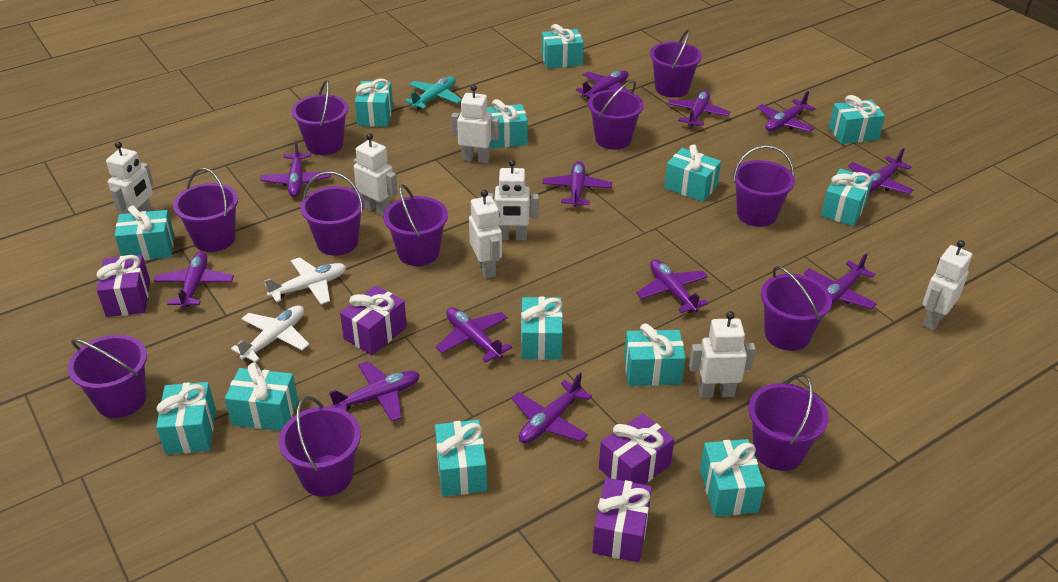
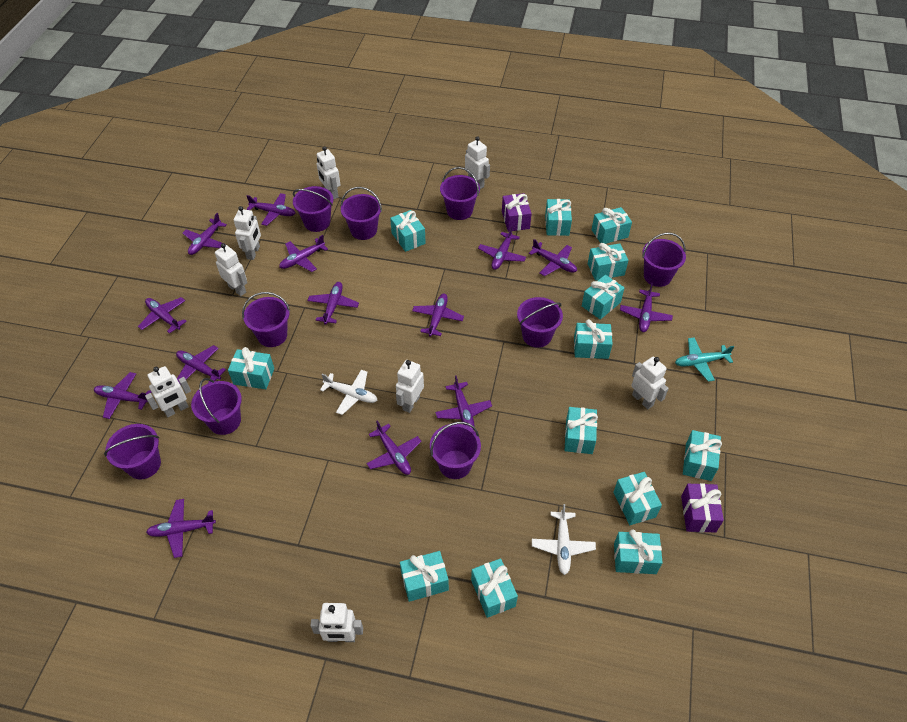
purple bucket: [68,335,147,418] [173,168,238,252] [279,396,361,497] [291,80,348,155] [300,172,364,256] [384,184,448,266] [588,80,644,150] [650,29,702,98] [733,145,795,227] [748,373,829,471] [761,266,832,351] = 11 -> [104,424,161,480] [191,378,242,435] [242,292,290,347] [293,186,334,232] [341,187,382,240] [430,422,481,479] [440,167,480,220] [517,297,563,348] [642,233,686,287] = 9
purple gift: [97,255,150,317] [340,286,407,355] [592,478,652,562] [599,413,674,485] = 4 -> [502,193,532,232] [681,483,724,533] = 2
purple plane: [154,251,234,309] [261,140,331,197] [329,361,420,422] [436,307,512,362] [511,373,592,444] [542,161,612,207] [576,70,629,99] [636,259,709,313] [667,90,730,127] [757,91,816,132] [804,253,877,309] [848,148,913,194] = 12 -> [94,372,152,419] [138,297,187,334] [146,499,216,558] [176,345,226,385] [183,213,227,255] [246,193,295,226] [279,235,328,272] [307,282,359,325] [367,420,422,475] [412,293,464,337] [435,375,492,430] [478,226,526,270] [529,239,577,276] [620,283,673,332] = 14
white robot: [106,141,153,214] [353,133,398,217] [451,85,499,163] [469,190,502,278] [487,159,539,241] [689,311,756,398] [923,240,972,331] = 7 -> [145,366,191,417] [215,243,247,296] [234,206,261,260] [310,603,363,642] [317,146,341,199] [396,360,424,413] [465,136,490,189] [631,357,669,409] = 8

